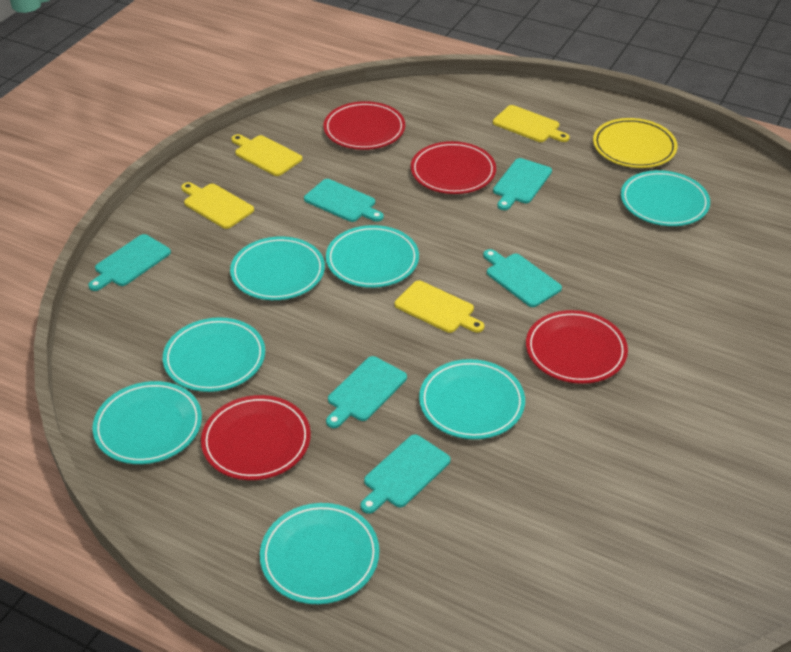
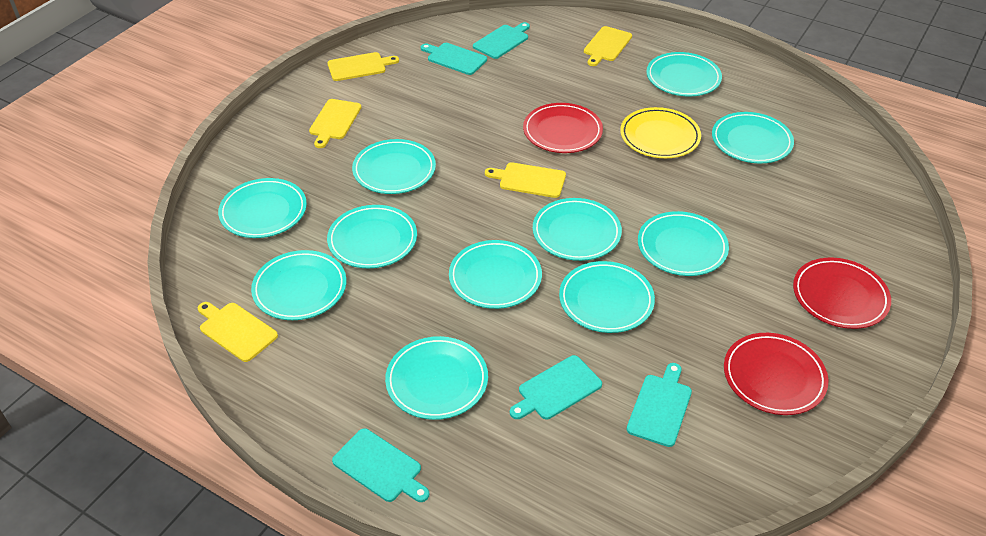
red plate: [201,395,311,480] [324,101,405,150] [411,141,496,194] [526,310,628,384] = 4 -> [523,103,603,153] [724,333,828,415] [793,258,891,329] = 3
turquoise cutting board: [88,234,171,291] [304,179,384,222] [326,356,407,428] [360,434,451,514] [483,249,562,307] [493,158,552,210] = 6 -> [332,428,429,502] [421,43,487,75] [473,22,530,59] [510,355,602,419] [627,363,692,447] = 5
turquoise plate: [92,381,202,464] [163,317,265,392] [230,236,325,300] [260,503,379,604] [326,225,419,288] [419,359,525,439] [621,170,710,226] = 7 -> [218,178,307,238] [251,250,346,320] [327,205,417,268] [352,139,436,194] [385,336,488,420] [449,240,542,309] [533,198,622,261] [559,261,655,333] [638,211,729,276] [646,52,722,96] [712,112,794,163] = 11
yellow cutting board: [181,182,254,229] [231,134,302,176] [395,280,484,333] [493,105,569,142] = 4 -> [198,302,278,362] [309,99,361,148] [327,52,399,81] [485,162,566,198] [584,26,632,66] = 5

